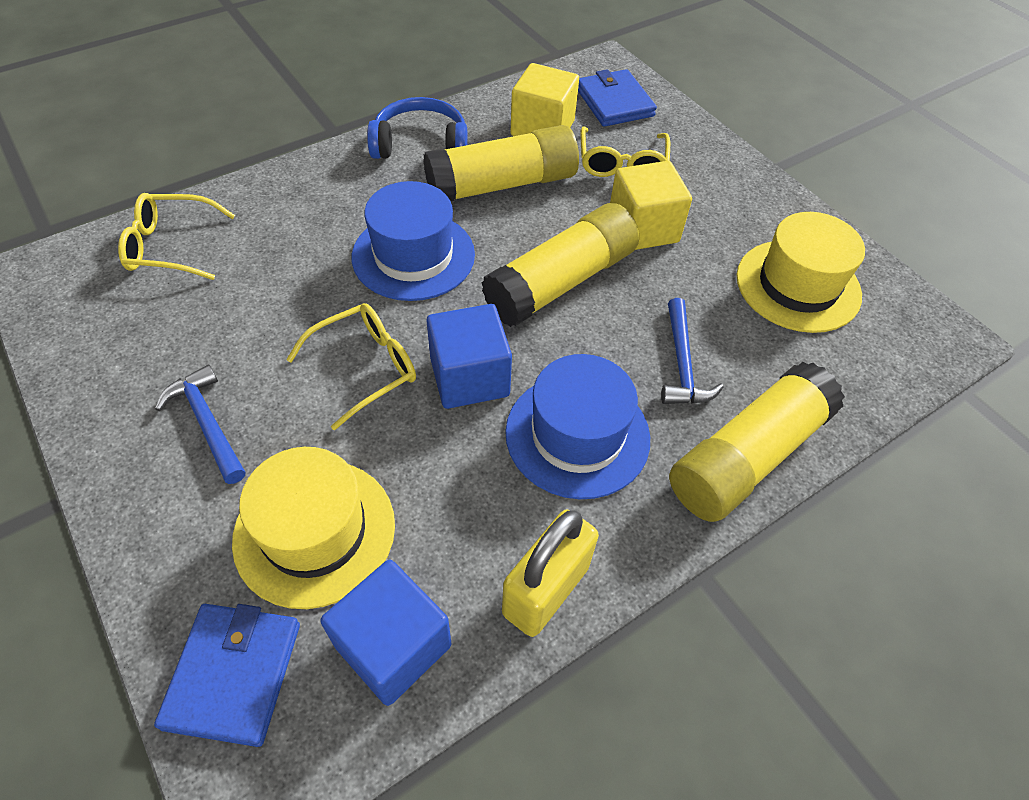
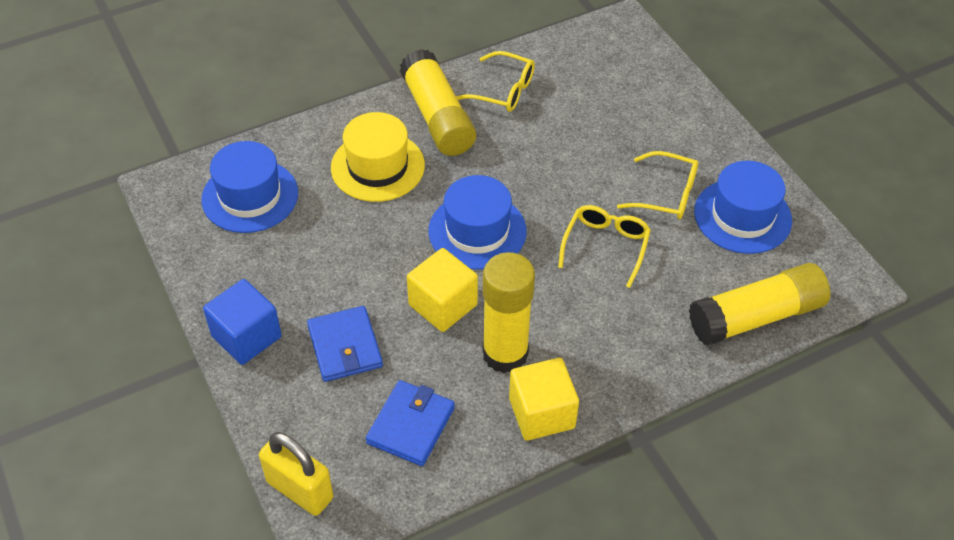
blue cube: [320,560,451,706] [427,304,512,409] = 2 -> [203,279,282,365] = 1
blue hammer: [155,365,245,484] [661,298,724,404] = 2 -> none = 0
blue hat: [352,181,475,301] [505,354,650,499] = 2 -> [201,141,298,233] [428,175,527,270] [694,161,792,254] = 3
blue headphones: [367,97,468,159] = 1 -> none = 0
yellow hat: [232,447,395,609] [737,212,865,333] = 2 -> [331,112,425,202] = 1

